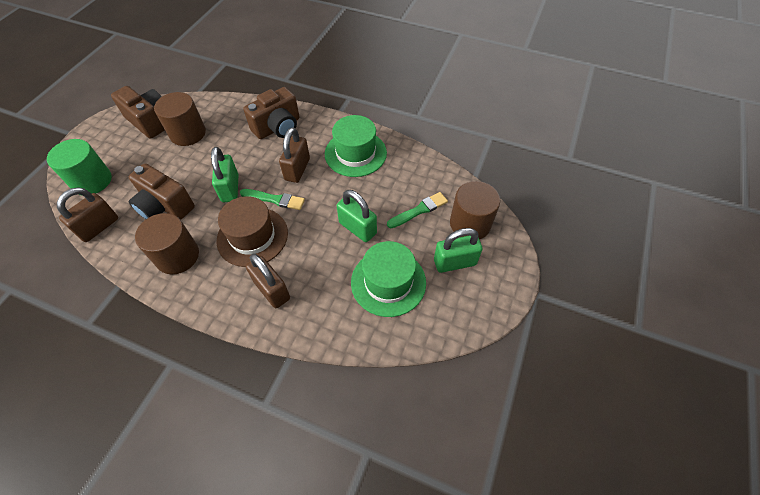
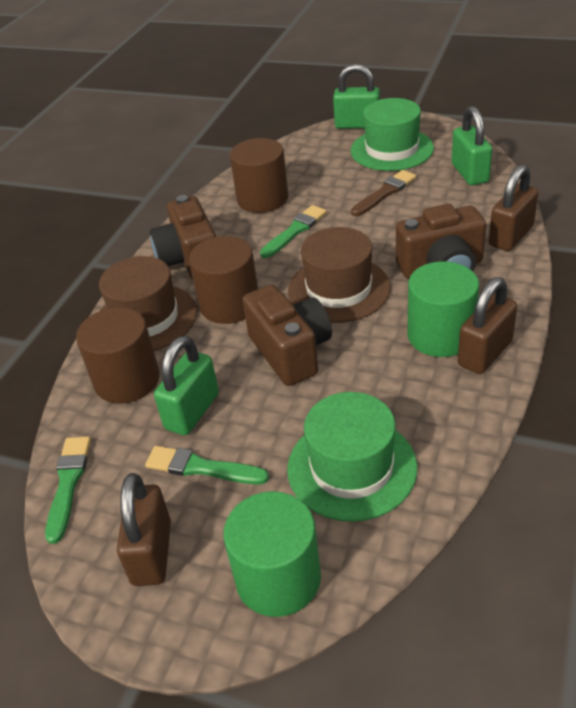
brown brush: none = 0 -> [351,170,416,216] = 1
brown hat: [217,196,288,267] = 1 -> [99,256,197,351] [288,227,391,323] = 2
green brush: [240,189,305,210] [387,192,448,228] = 2 -> [45,437,91,544] [145,446,269,485] [260,205,327,258] = 3
green cylinder: [47,139,112,196] = 1 -> [223,491,321,617] [408,262,479,357] = 2

